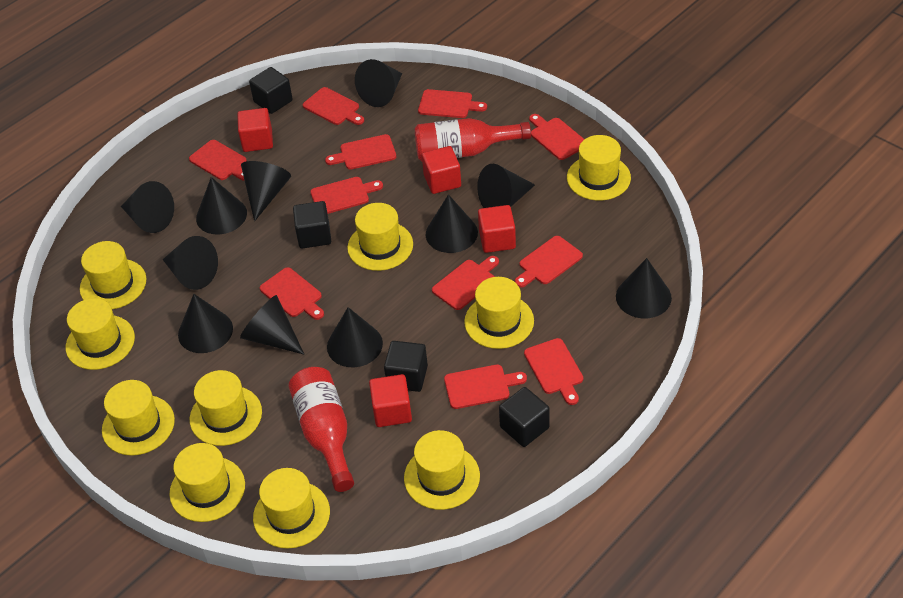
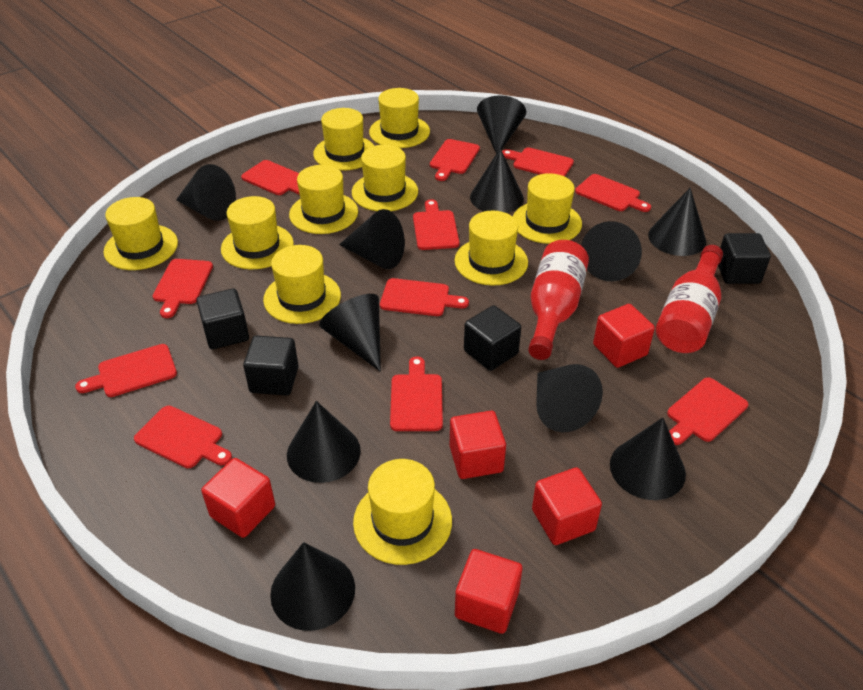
red cube: [237,108,273,152] [369,374,412,427] [422,146,461,194] [478,205,516,253] = 4 -> [201,458,275,538] [450,411,506,479] [455,549,522,634] [532,467,602,545] [593,304,655,368] = 5

